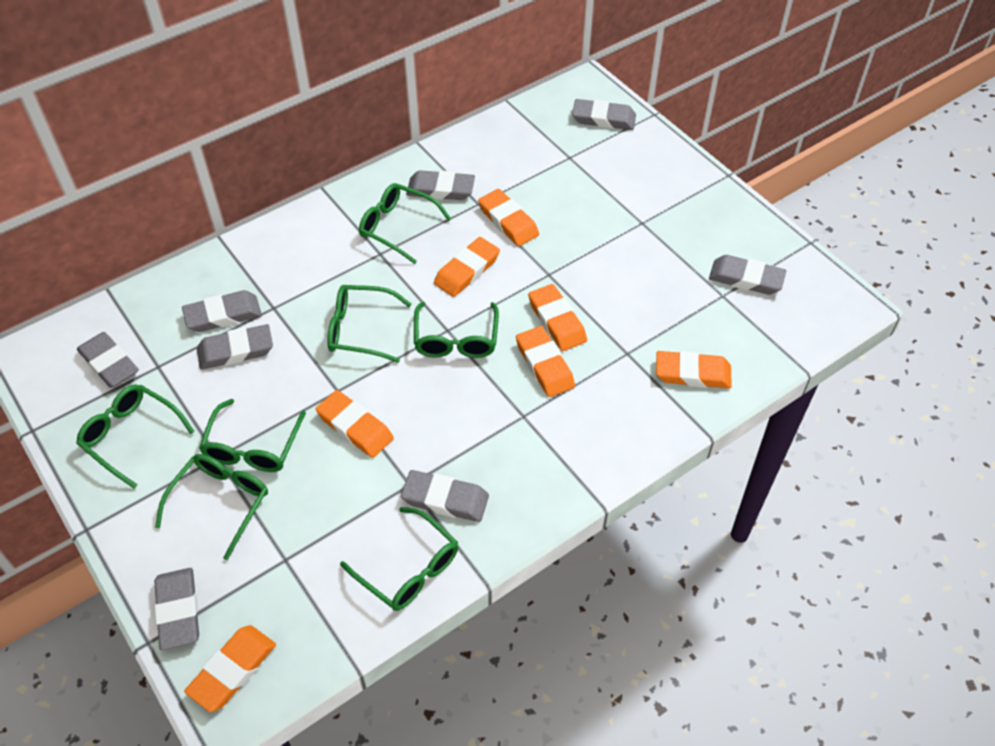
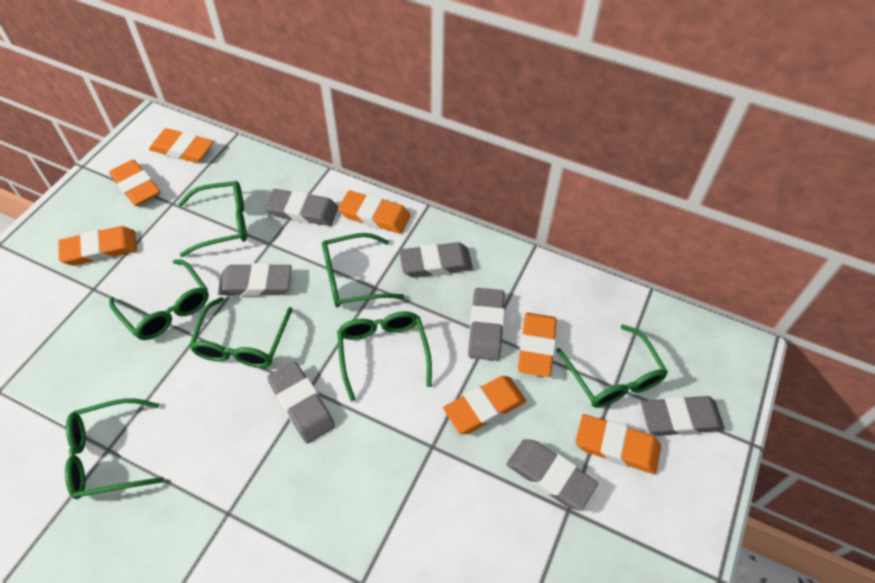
grey eraser: [77,332,139,388] [154,568,199,650] [182,290,262,332] [197,324,273,370] [401,470,489,522] [406,170,475,200] [572,99,636,130] [709,255,786,295] = 8 -> [218,263,292,296] [265,189,338,226] [267,361,335,443] [399,242,473,278] [468,288,505,361] [506,439,598,510] [641,396,725,436] = 7

